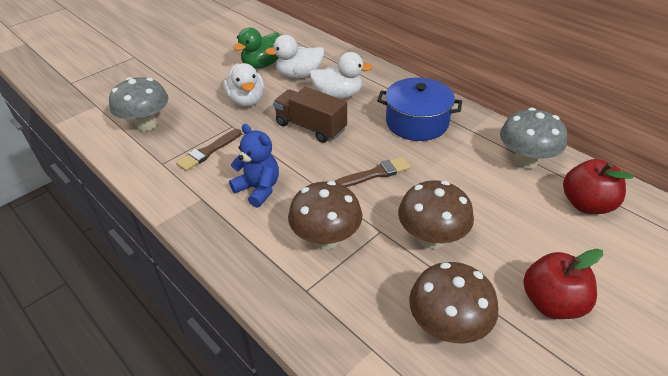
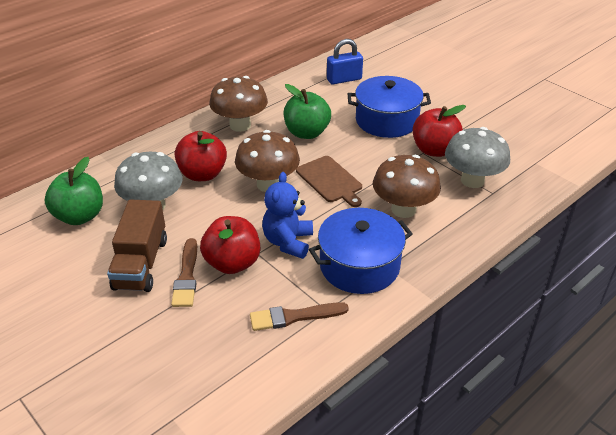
blue padlock: none = 0 -> [327,39,363,85] = 1
blue pot: [377,77,462,141] = 1 -> [309,208,413,294] [348,76,431,138] = 2
brown cutting board: none = 0 -> [296,156,362,207] = 1
green apple: none = 0 -> [45,157,103,225] [284,84,331,139] = 2
green duck: [233,27,280,68] = 1 -> none = 0
red apple: [523,249,603,319] [563,159,634,214] = 2 -> [175,131,227,181] [200,216,260,274] [413,105,466,157] = 3
white duck: [223,63,264,107] [265,35,324,79] [310,52,373,99] = 3 -> none = 0

